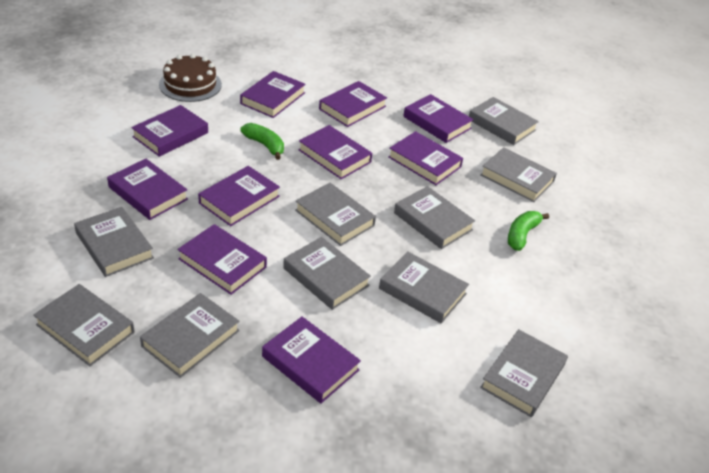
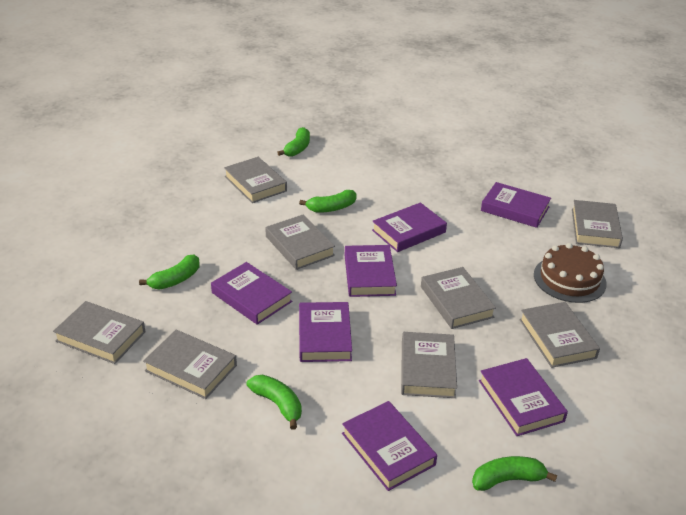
green banana: [240,123,284,160] [508,211,549,251] = 2 -> [139,255,199,290] [247,375,302,430] [277,127,310,157] [299,190,357,213] [472,456,557,491] = 5
grey book: [33,284,135,366] [74,207,154,277] [140,293,240,378] [283,237,371,310] [295,183,376,246] [379,251,469,323] [394,186,475,249] [469,97,539,145] [480,147,557,202] [480,329,568,417] = 10 -> [53,301,146,364] [143,330,237,399] [224,157,287,203] [265,215,335,270] [401,332,457,398] [421,267,496,329] [519,302,600,368] [572,200,623,248] = 8
purple book: [107,159,188,220] [131,105,208,157] [177,224,267,295] [198,166,280,226] [240,71,306,118] [262,317,361,403] [298,125,372,179] [319,81,387,127] [388,131,463,185] [403,94,474,143] = 10 -> [211,262,292,325] [299,302,352,362] [342,401,437,491] [345,245,397,297] [372,202,447,252] [479,358,568,436] [481,182,551,228] = 7

